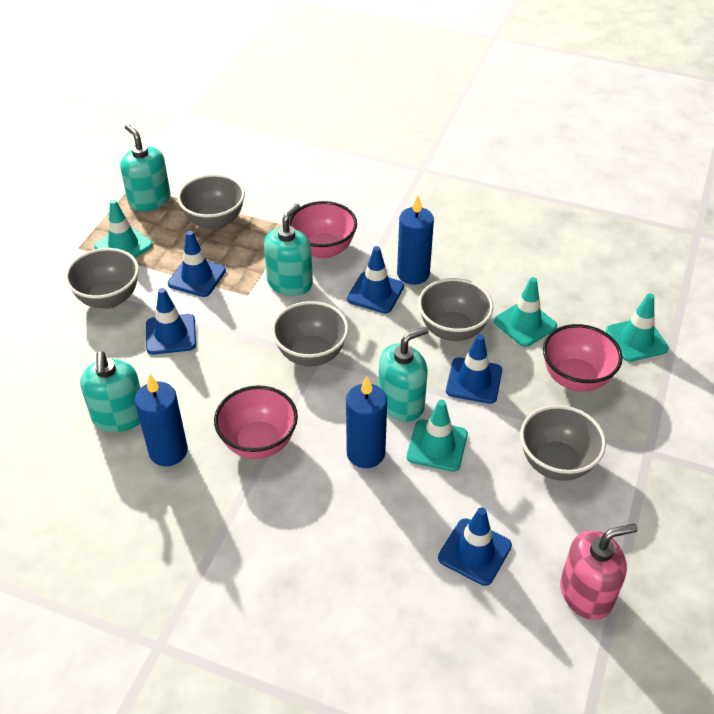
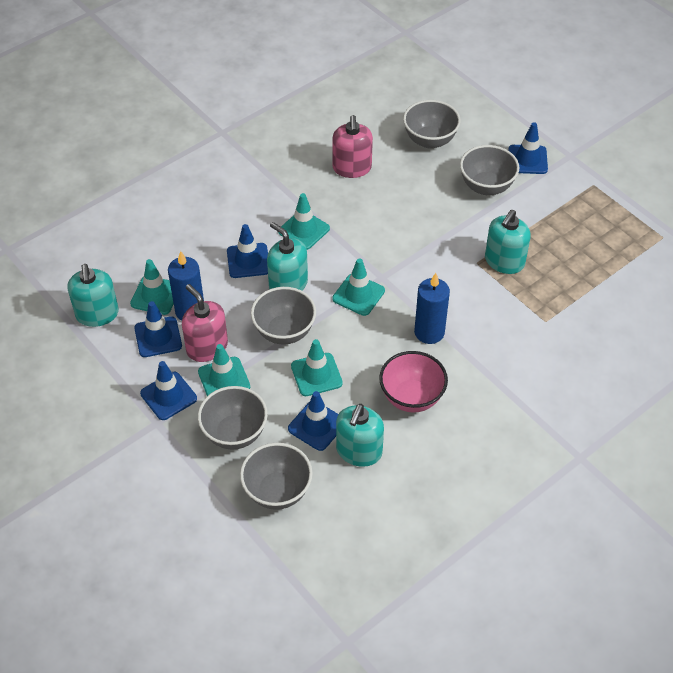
blue candle: [135,375,188,466] [346,376,387,468] [397,195,434,285] = 3 -> [168,251,204,321] [414,273,450,344] = 2
pink bowl: [214,385,298,459] [289,201,357,259] [543,324,623,392] = 3 -> [379,351,448,412] = 1
pink soap dispenser: [560,524,638,620] = 1 -> [182,284,228,362] [332,115,373,178] = 2
turquoise traffic cone: [94,199,153,258] [407,400,468,472] [494,277,557,347] [606,293,669,362] = 4 -> [130,259,174,315] [198,344,250,396] [278,193,330,250] [291,339,343,396] [332,258,385,316] = 5

